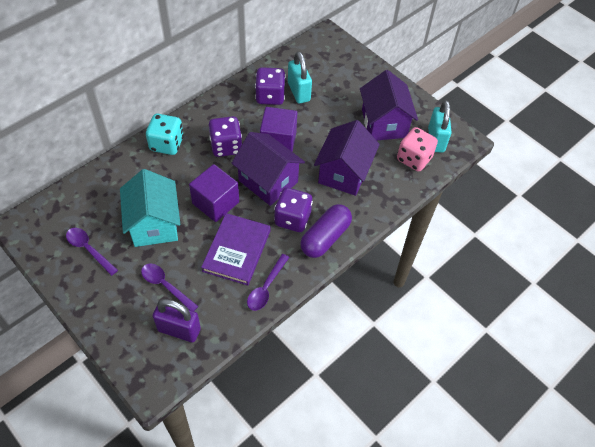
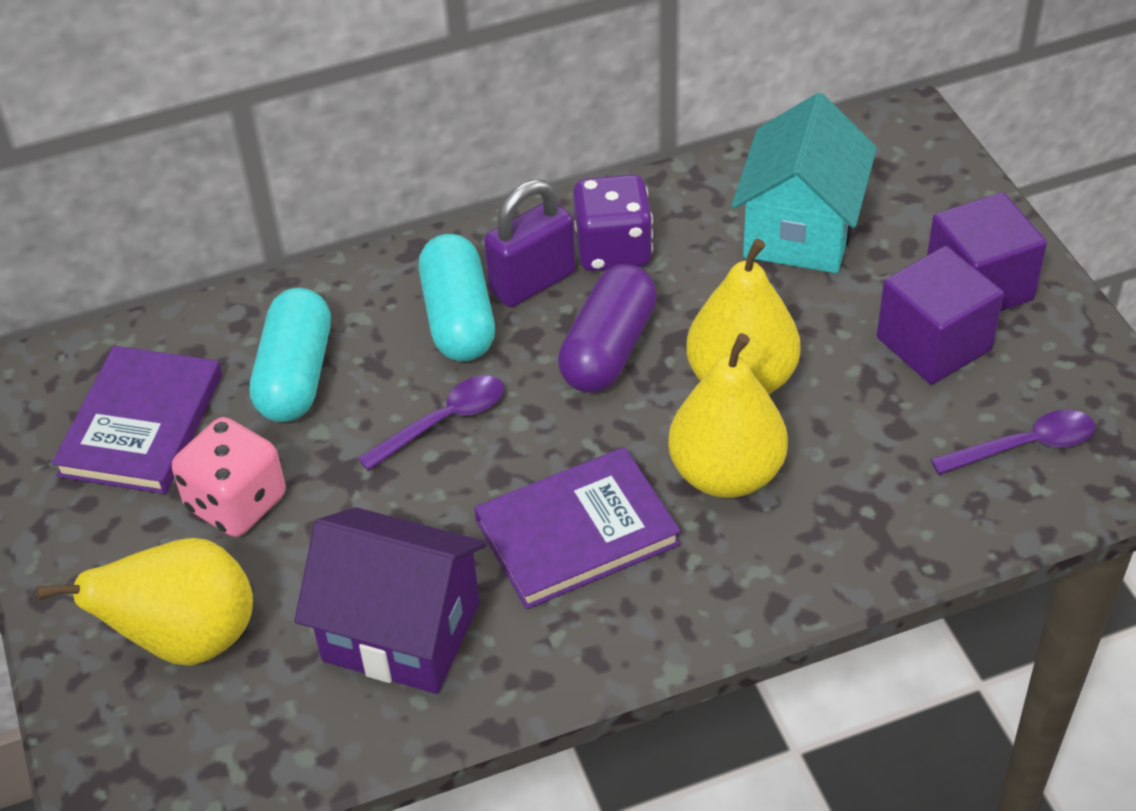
purple book: [201,213,271,286] = 1 -> [52,346,222,494] [474,447,681,609] = 2
purple dice: [209,116,242,157] [255,67,286,105] [274,188,313,232] = 3 -> [573,174,653,271] = 1
purple house: [231,132,305,206] [314,120,380,196] [360,70,418,140] = 3 -> [294,507,487,694] = 1
purple spoon: [66,228,118,276] [141,264,198,311] [247,254,289,311] = 3 -> [358,375,504,471] [931,410,1096,475] = 2
turquoise capsule: none = 0 -> [250,288,331,422] [419,234,495,361] = 2
turquoise dice: [146,114,184,155] = 1 -> none = 0
turquoise padlock: [288,51,312,104] [428,100,452,153] = 2 -> none = 0
yellow pear: none = 0 -> [36,538,253,666] [668,333,788,498] [686,239,801,394] = 3

